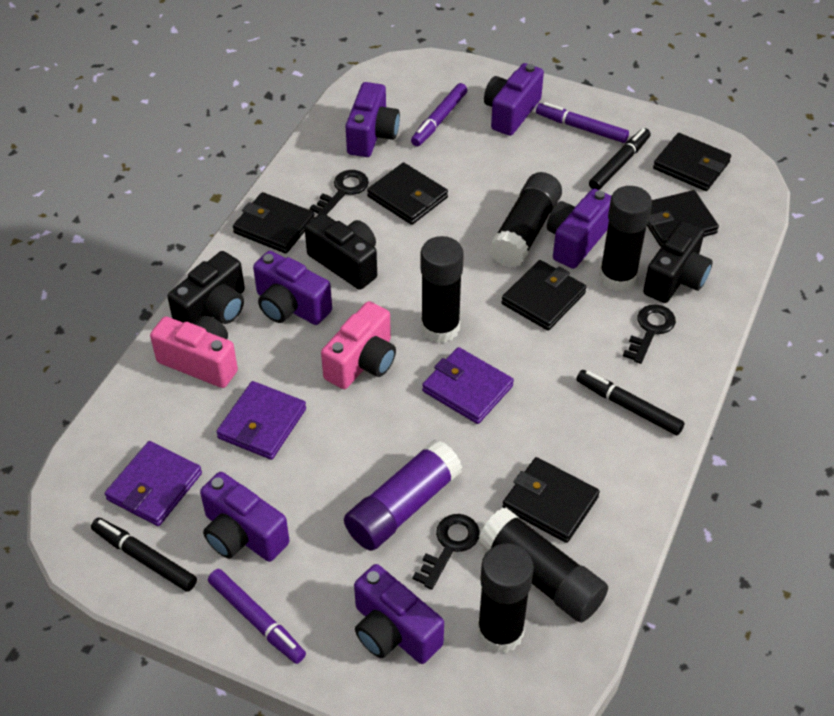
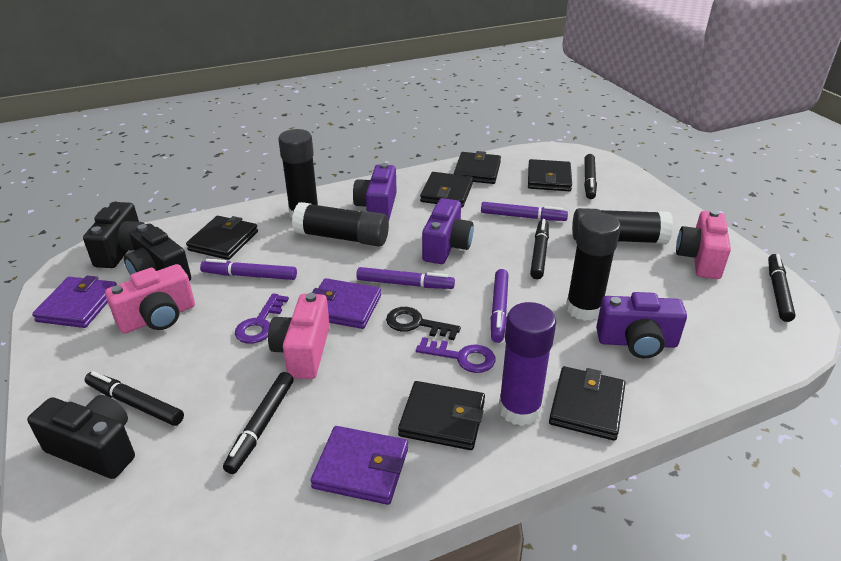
black glue stick: [420,236,464,343] [478,508,608,623] [478,543,534,653] [489,172,562,268] [599,186,652,291] = 5 -> [278,129,318,219] [292,202,389,246] [566,212,621,321] [572,208,673,244] = 4
black key: [310,170,369,215] [412,514,480,590] [623,304,676,364] = 3 -> [386,307,461,340] = 1
black marker: [91,518,197,592] [576,370,684,435] [589,128,651,190] = 3 -> [85,371,184,426] [223,372,294,474] [530,219,549,279] [584,154,597,199] [768,254,796,322] = 5
pink camera: [150,316,238,388] [321,301,396,389] = 2 -> [105,264,195,333] [268,293,330,379] [676,210,731,279] = 3
purple camera: [200,472,290,562] [253,251,332,325] [345,82,400,157] [354,564,444,664] [484,63,544,136] [547,189,611,269] = 6 -> [353,163,397,221] [422,198,474,264] [596,292,687,358] = 3
purple key: none = 0 -> [235,293,289,344] [416,337,496,373] = 2
purple marker: [208,569,306,664] [411,83,467,146] [536,102,629,143] = 3 -> [200,259,297,280] [356,267,455,289] [481,202,568,221] [491,269,508,343] = 4

